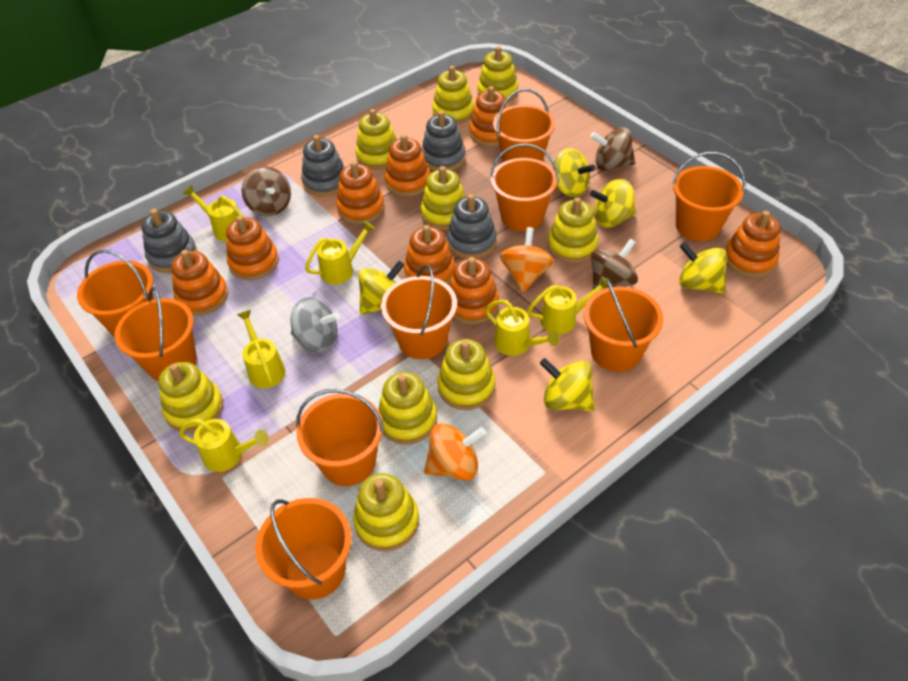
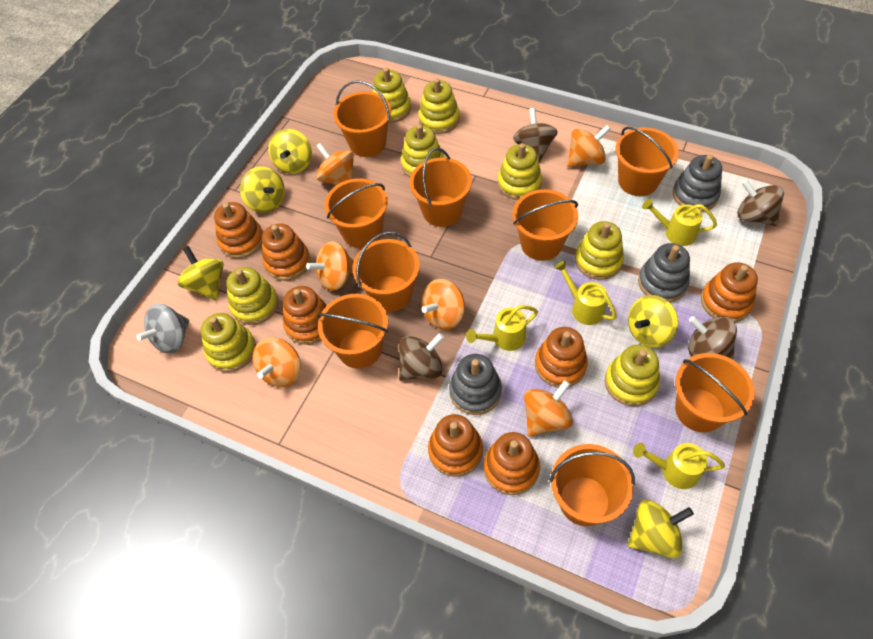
brown spinning top: [242,167,291,216] [590,127,636,171] [591,239,638,290] = 3 -> [399,333,444,380] [513,108,558,163] [688,316,737,360] [737,179,784,226] = 4
grey stacking toy: [141,209,197,273] [301,135,345,197] [421,111,466,171] [447,194,497,259] = 4 -> [449,354,502,415] [638,243,690,302] [672,155,722,212] = 3
orange spinning top: [424,423,486,481] [500,227,554,292] = 2 -> [252,338,301,387] [306,241,354,291] [316,143,354,185] [421,279,465,330] [524,380,573,437] [567,125,611,167] = 6
orange stacking toy: [171,250,228,316] [226,215,279,280] [337,161,384,224] [385,134,430,197] [404,225,455,284] [449,257,499,324] [469,86,508,147] [725,211,780,278] = 8 -> [214,202,263,258] [262,223,310,281] [283,286,327,345] [428,414,483,477] [484,432,540,495] [535,327,588,388] [701,262,758,322] = 7
yellow stacking toy: [158,362,223,433] [353,473,419,551] [355,109,396,170] [378,372,437,445] [421,166,466,230] [432,66,474,125] [438,339,495,410] [477,46,519,103] [548,198,598,263] = 9 -> [201,313,256,372] [227,267,278,325] [372,68,411,123] [401,124,444,177] [419,78,460,134] [498,143,542,200] [575,221,624,280] [605,345,660,406] = 8
yellow watering can: [179,418,269,472] [183,185,244,241] [237,310,285,388] [305,221,375,284] [485,300,560,356] [527,276,609,334] = 6 -> [466,305,538,351] [554,261,617,325] [633,443,725,489] [642,199,717,246] = 4

